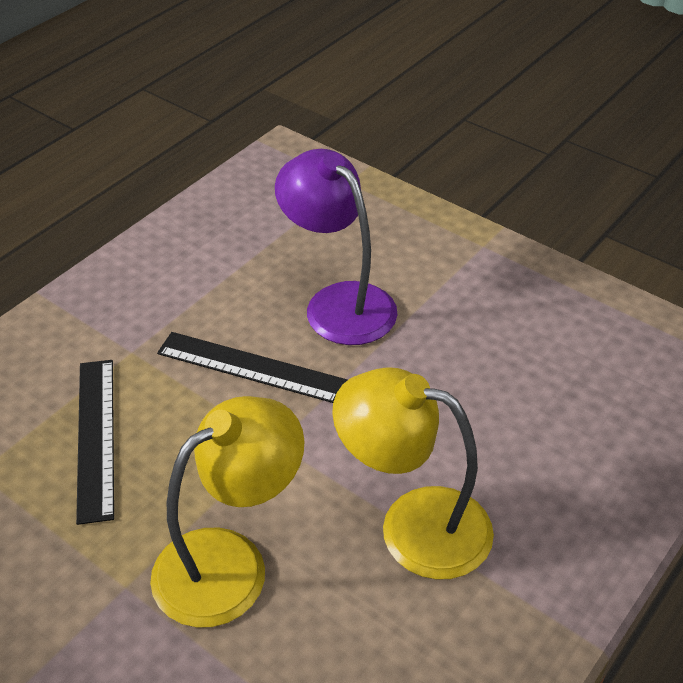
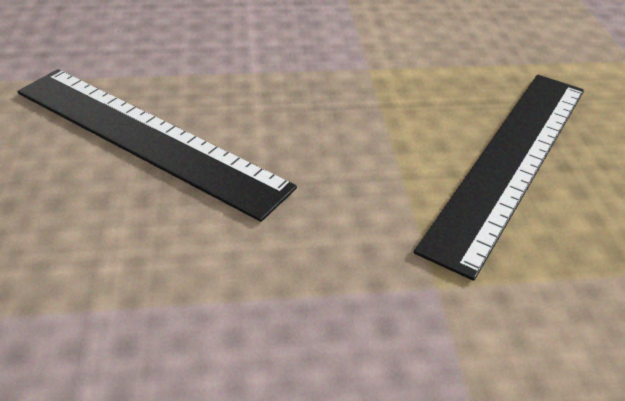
purple lamp: [275,149,397,345] = 1 -> none = 0
yellow lamp: [150,396,305,628] [332,368,494,580] = 2 -> none = 0

